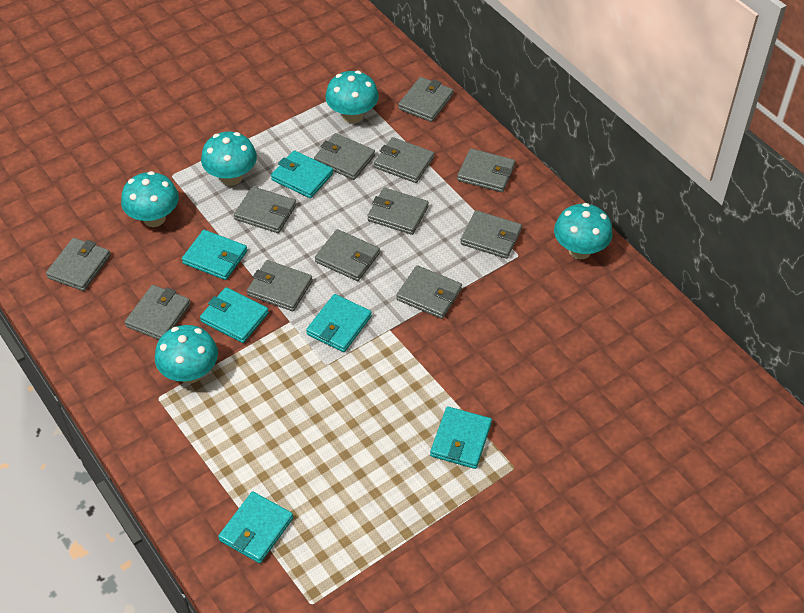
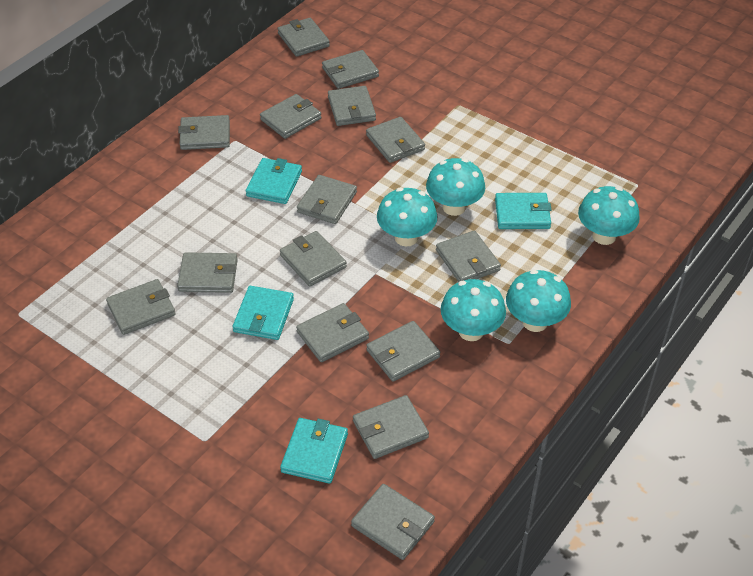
grey wallet: [46,238,111,291] [125,285,191,340] [234,186,296,233] [247,260,313,311] [314,133,375,180] [315,229,380,281] [367,188,429,235] [374,137,434,183] [396,265,462,319] [398,77,454,122] [457,148,515,192] [460,210,522,259] = 12 -> [106,279,176,335] [177,252,238,293] [178,115,230,150] [260,94,322,139] [277,18,330,57] [280,231,347,287] [296,303,369,362] [297,175,357,224] [322,50,379,89] [328,86,376,126] [351,484,435,560] [353,395,429,459] [366,117,425,163] [366,321,440,382] [436,230,501,282] = 15
turquoise wallet: [182,230,247,280] [200,287,269,343] [218,491,293,563] [271,150,333,198] [306,294,372,352] [430,406,492,469] = 6 -> [233,286,294,340] [246,158,302,204] [280,418,348,484] [495,193,551,229] = 4

